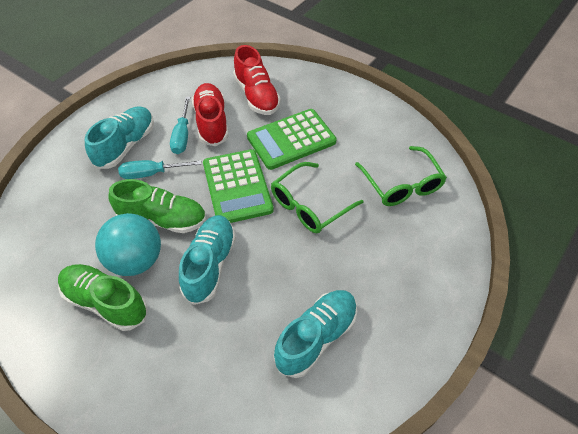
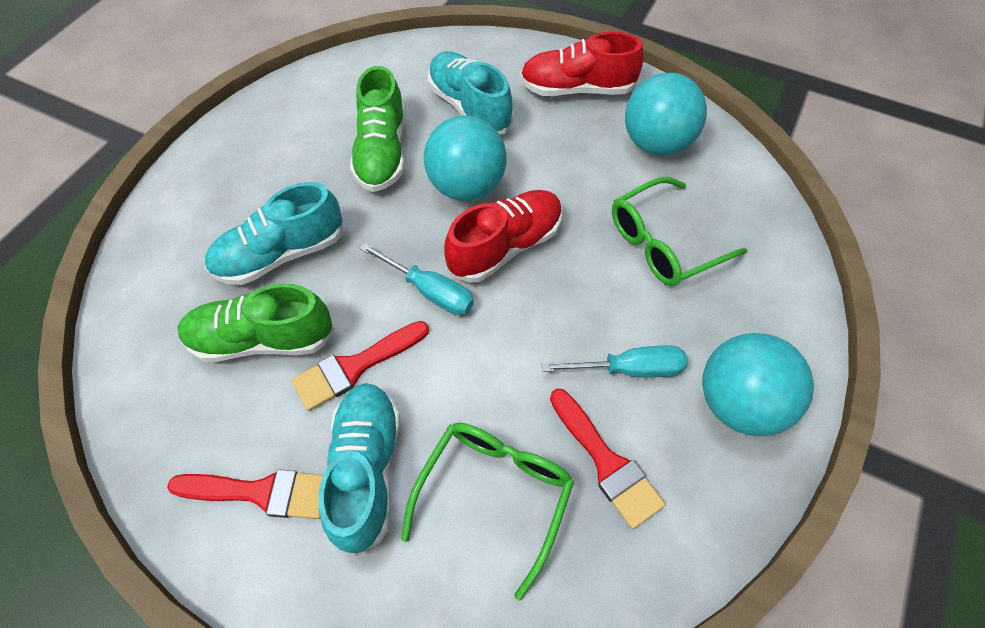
green calculator: [203,149,274,223] [247,109,337,170] = 2 -> none = 0
red brush: none = 0 -> [167,469,323,519] [292,321,429,411] [550,389,665,529] = 3
turquoise ball: [95,213,161,276] = 1 -> [424,115,507,201] [625,73,707,156] [702,333,814,436] = 3

